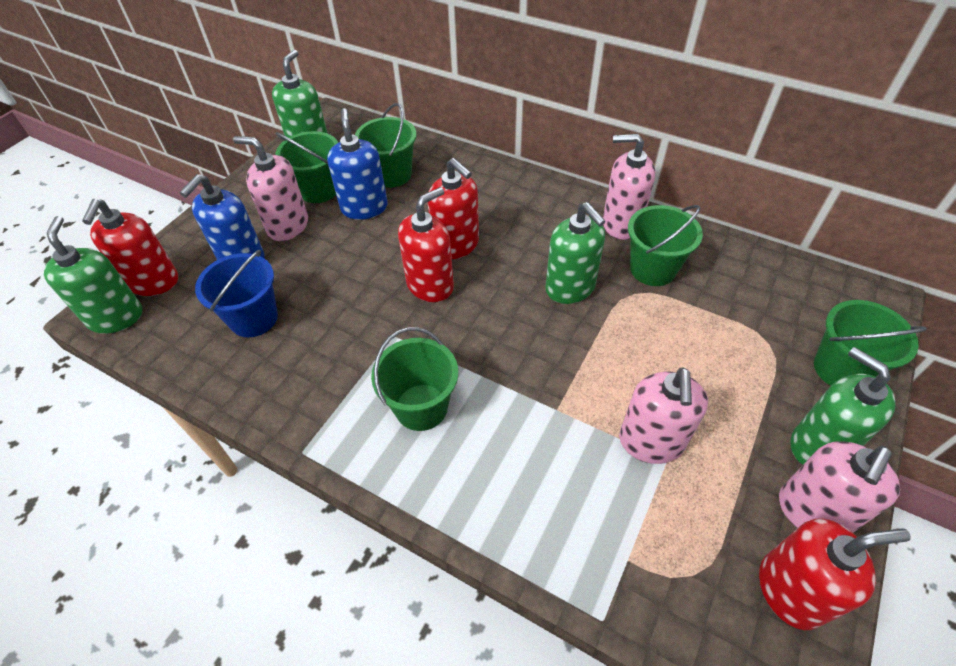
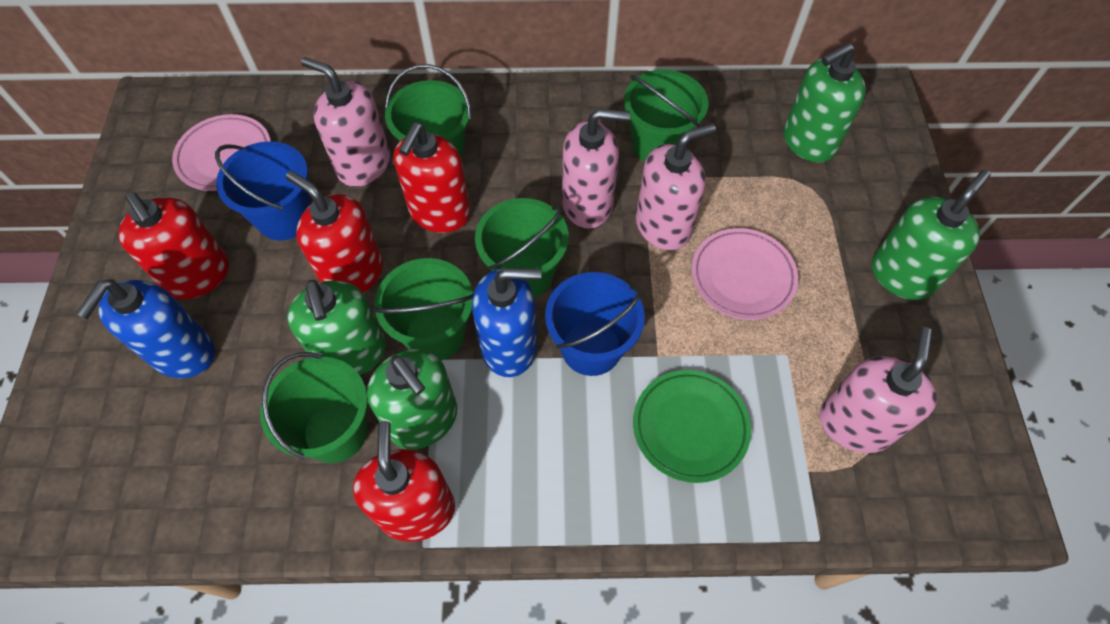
blue bucket: [195,250,278,337] = 1 -> [215,141,311,241] [545,272,645,376] = 2
green plate: none = 0 -> [633,370,751,483] = 1
pink plate: none = 0 -> [172,114,271,191] [692,228,798,320] = 2

